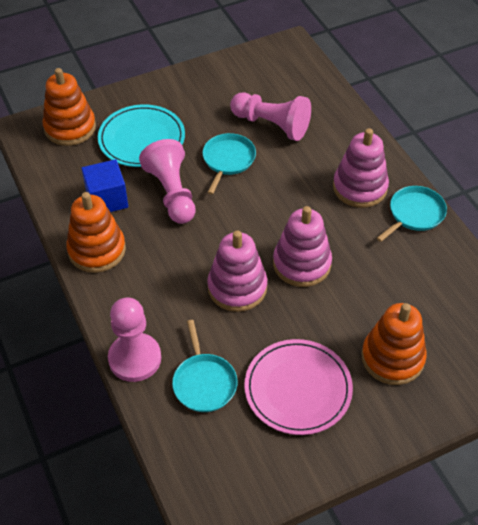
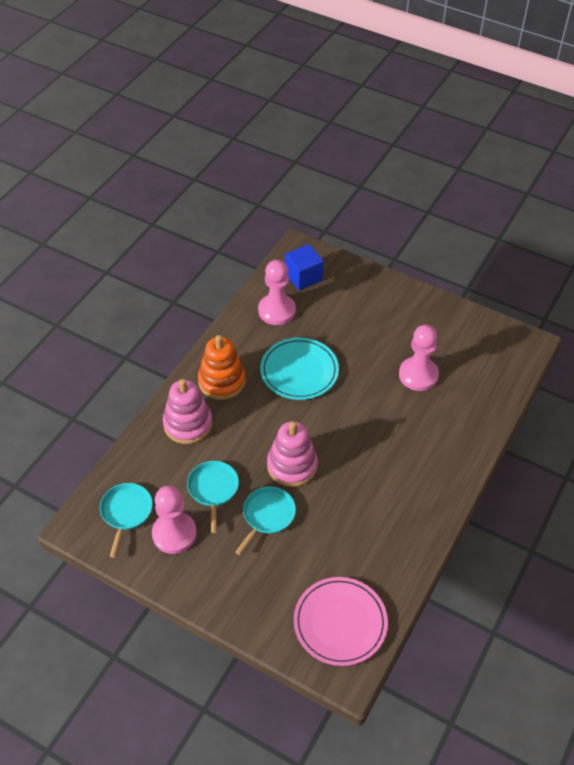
orange stacking toy: [42,68,96,146] [66,192,126,273] [362,303,427,385] = 3 -> [198,335,246,400] = 1
pink stacking toy: [207,230,267,312] [273,206,332,287] [333,128,389,208] = 3 -> [163,379,213,444] [267,421,318,487] = 2

